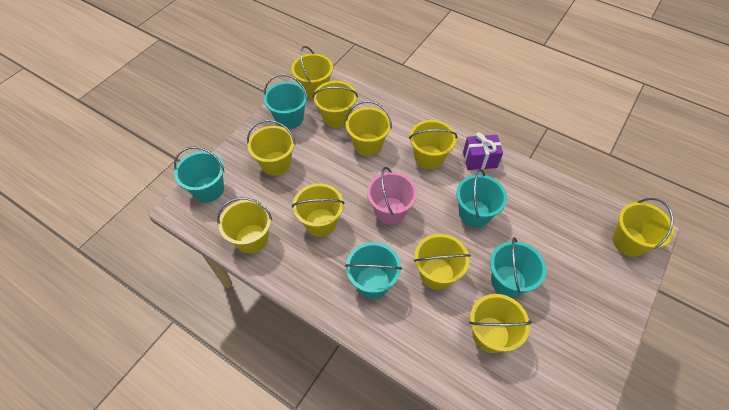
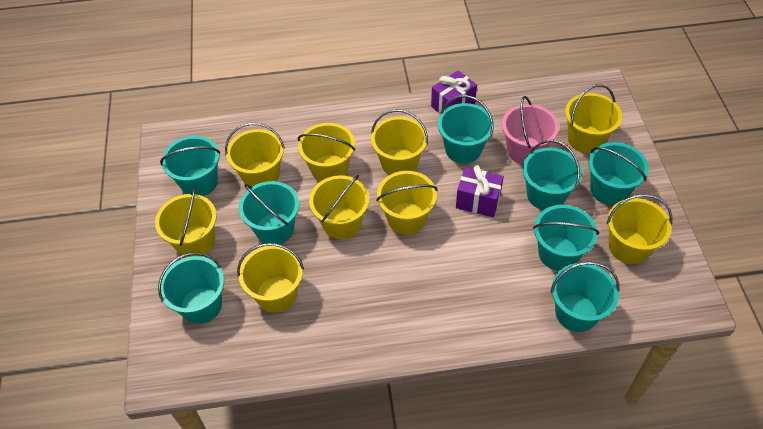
purple gift: [463,132,503,170] = 1 -> [431,70,477,114] [456,165,504,217] = 2
turquoise bucket: [174,147,225,203] [264,74,308,129] [345,242,402,299] [456,169,507,228] [490,237,546,298] = 5 -> [158,252,224,324] [160,136,220,196] [239,181,299,244] [438,95,494,164] [522,140,582,210] [533,205,599,271] [551,262,619,332] [588,142,649,205] = 8
yellow bucket: [217,198,272,254] [247,120,296,176] [291,46,333,99] [292,183,345,237] [313,81,358,128] [345,101,392,156] [409,120,457,170] [414,234,471,290] [469,294,532,353] [612,198,674,257] = 10 -> [155,188,217,257] [225,123,285,187] [237,243,304,313] [298,123,355,182] [309,175,369,239] [371,109,428,175] [376,171,437,235] [565,84,622,153] [607,194,673,264] = 9

